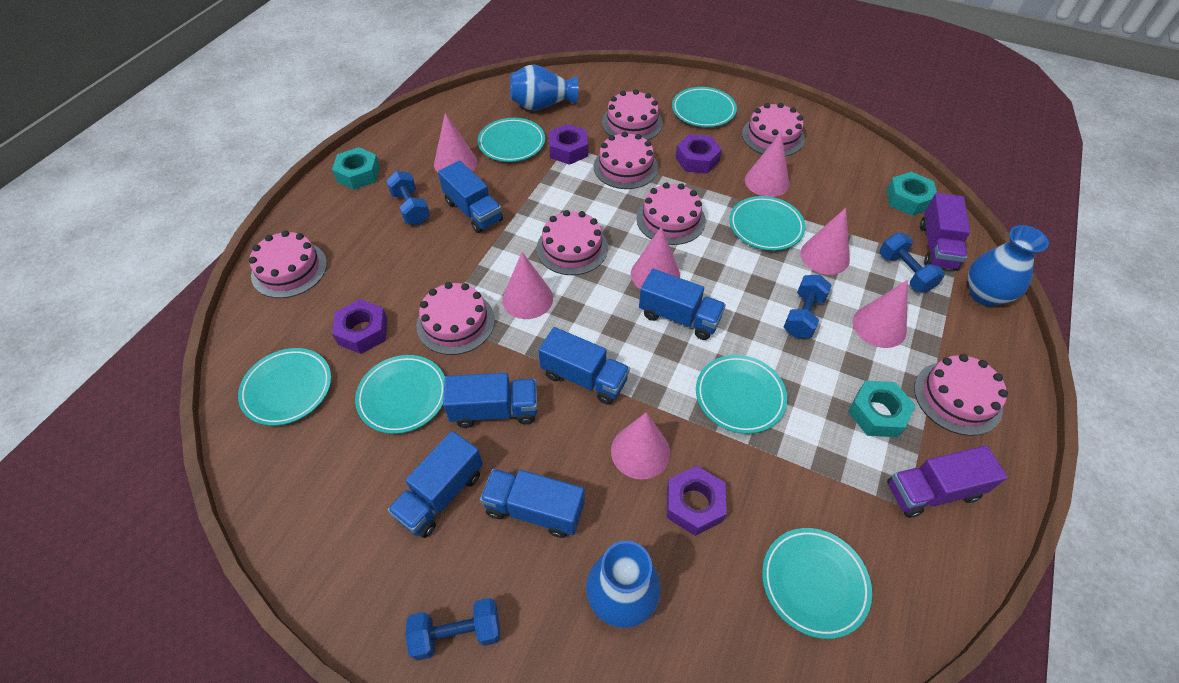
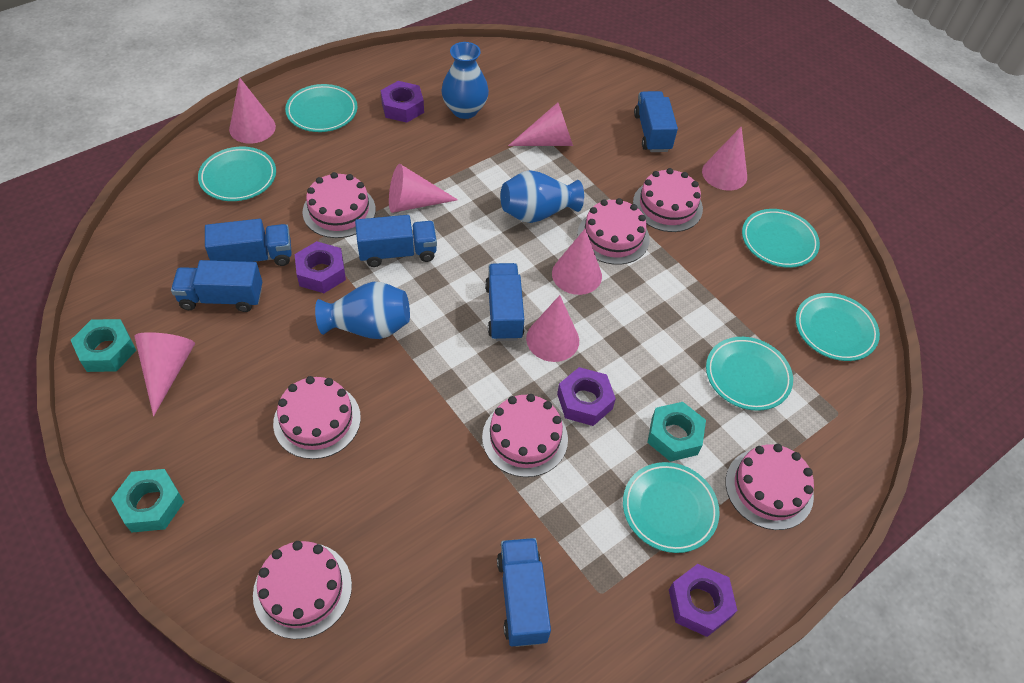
blue dumbbell: [386,171,430,225] [405,598,501,661] [784,275,832,338] [880,233,945,293] = 4 -> none = 0
pink cake: [249,230,327,298] [417,282,495,355] [537,210,608,275] [594,132,658,189] [602,89,663,141] [636,182,706,245] [742,103,805,156] [914,354,1008,436] = 8 -> [253,541,352,639] [273,376,361,459] [303,172,376,238] [482,394,568,477] [577,198,650,265] [633,168,703,232] [726,444,814,530] = 7
purple truck: [887,445,1008,518] [920,193,970,271] = 2 -> none = 0
turquoise plate: [238,348,331,426] [355,355,445,434] [478,118,545,162] [672,87,737,127] [696,355,787,434] [729,196,805,251] [762,528,872,639] = 7 -> [198,147,276,201] [285,84,357,132] [623,462,720,553] [706,337,793,411] [742,209,820,268] [796,293,880,361] = 6

